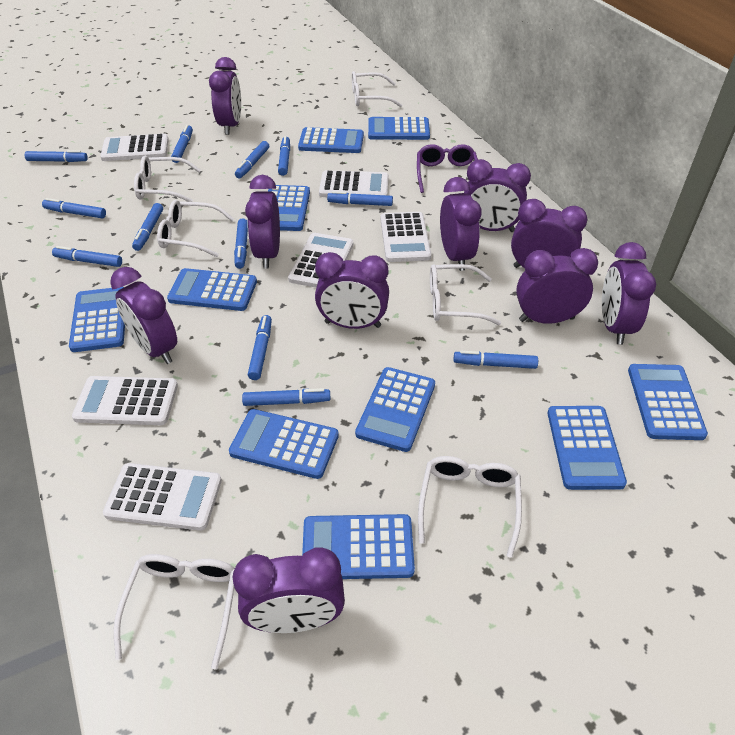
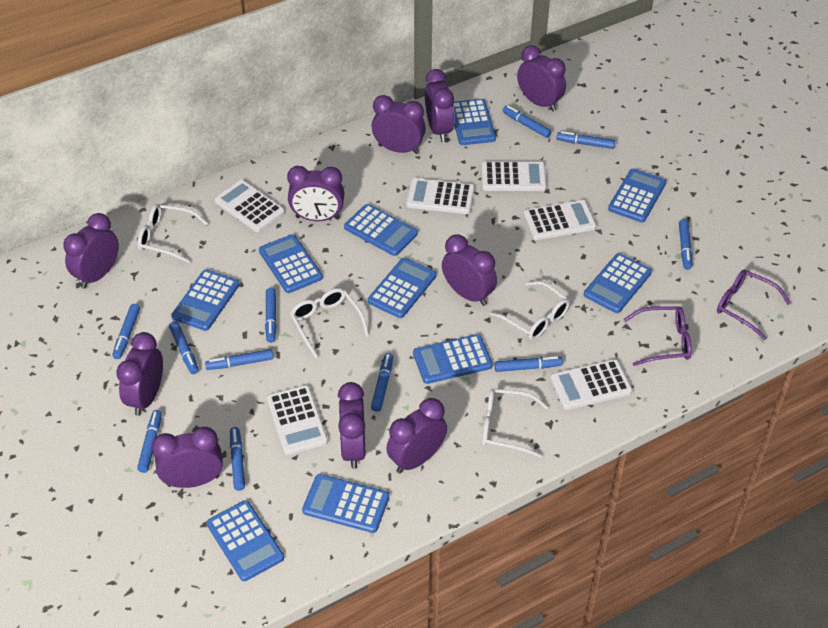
blue marker: [25,150,88,162] [42,198,106,218] [52,246,122,267] [132,203,163,251] [171,125,193,163] [234,218,248,269] [235,141,269,178] [242,388,331,406] [248,315,272,380] [278,136,290,176] [327,191,393,206] [454,350,538,369] = 12 -> [112,304,140,359] [137,410,162,473] [169,321,199,374] [205,349,273,370] [230,427,245,491] [265,288,277,343] [371,353,393,412] [495,356,563,372] [502,106,552,138] [556,131,615,149] [679,219,692,270] = 11
purple glasses: [417,144,478,193] = 1 -> [623,306,692,366] [717,270,791,340] = 2
white glasses: [114,554,235,669] [134,156,201,202] [157,200,234,257] [352,71,402,107] [418,456,522,558] [430,264,501,325] = 6 -> [138,204,208,263] [290,288,369,359] [482,389,548,458] [489,281,570,340] = 4

